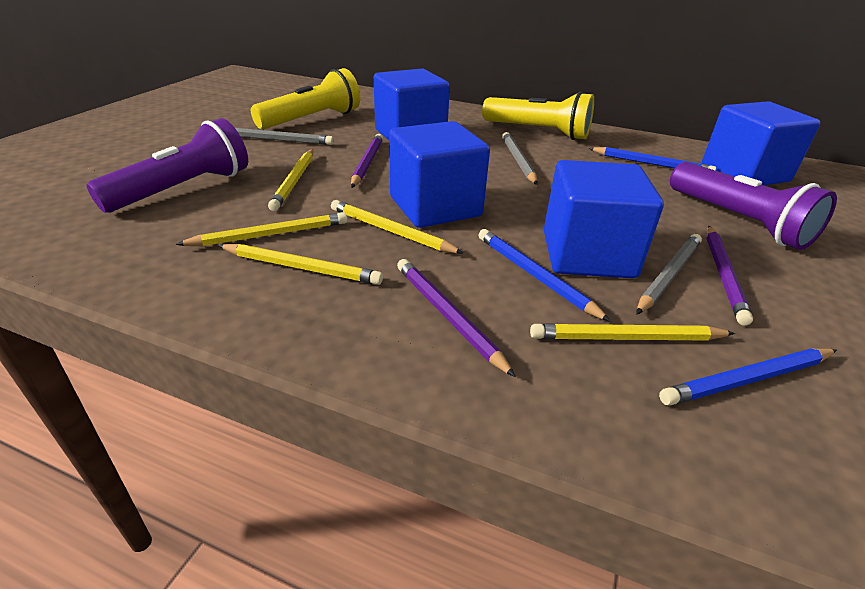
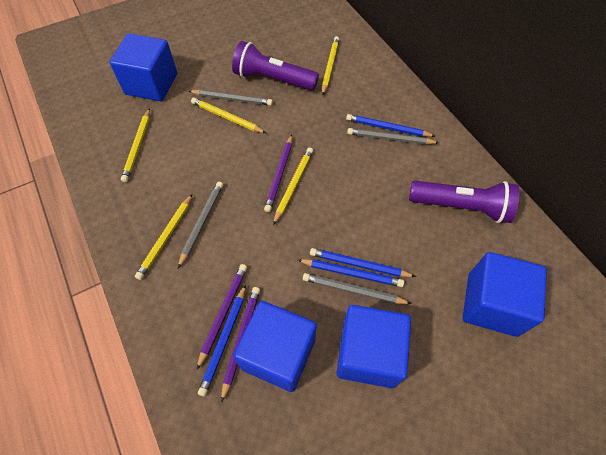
blue pencil: [479,229,611,322] [588,147,716,171] [659,349,837,406] = 3 -> [198,284,246,397] [298,259,404,287] [310,248,416,277] [346,114,435,137] = 4
grey pencil: [235,128,334,145] [502,132,538,185] [636,234,702,315] = 3 -> [178,182,223,268] [189,90,273,106] [303,273,412,304] [347,128,439,145] = 4
yellow flashlight: [251,68,360,129] [482,92,594,140] = 2 -> none = 0

